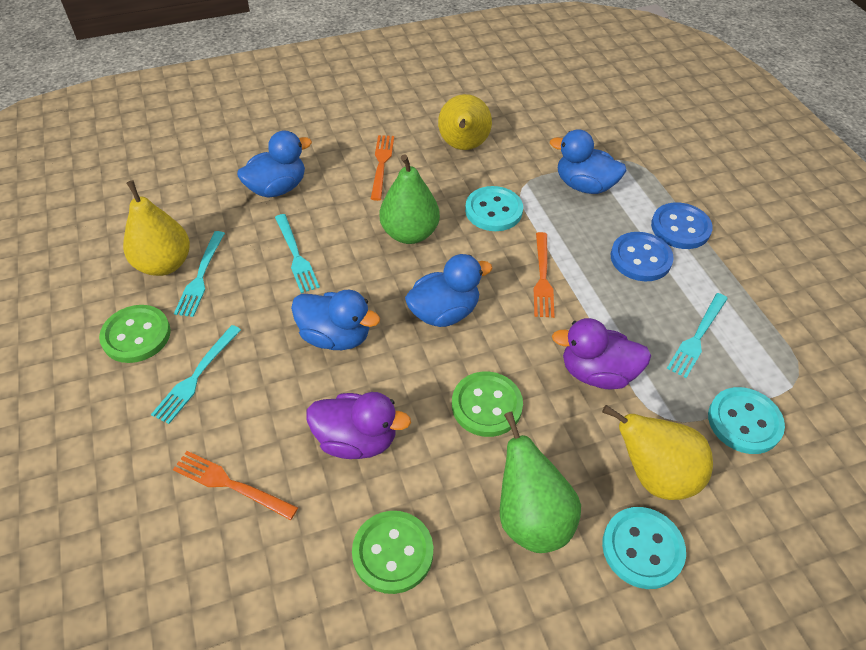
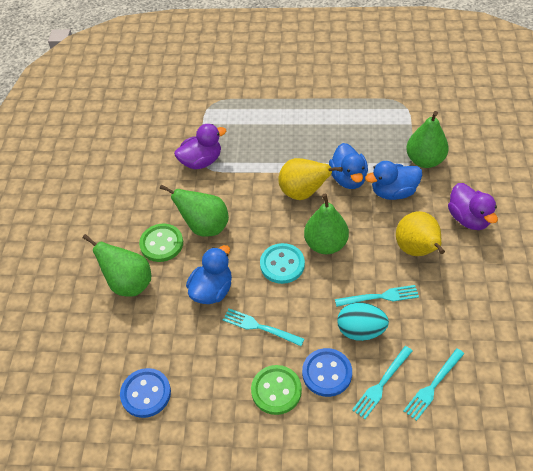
blue duck: [237,130,312,198] [291,290,380,350] [405,254,493,327] [550,129,626,194] = 4 -> [186,245,232,304] [329,143,368,189] [365,161,422,200] = 3
green button: [99,305,171,363] [352,511,433,594] [452,372,523,437] = 3 -> [139,223,183,262] [251,365,302,415] = 2
green pear: [380,154,440,244] [500,411,581,553] = 2 -> [83,234,151,297] [160,184,229,237] [304,194,349,254] [406,111,449,168] = 4
orange fork: [173,451,298,520] [371,135,394,201] [534,232,555,318] = 3 -> none = 0
turquoise button: [465,186,523,231] [602,507,686,589] [708,387,785,454] = 3 -> [260,243,305,284] = 1
turquoise egg: none = 0 -> [337,302,389,341] = 1
yellow pear: [123,180,190,276] [438,94,492,150] [602,405,713,500] = 3 -> [278,158,343,200] [396,211,445,256] = 2

